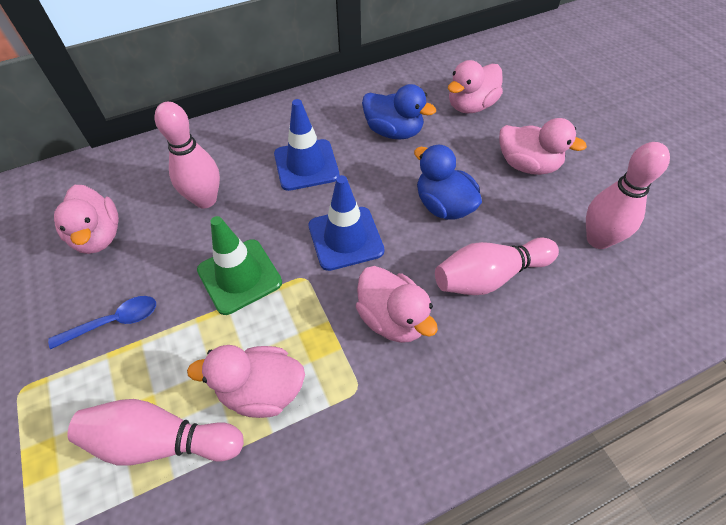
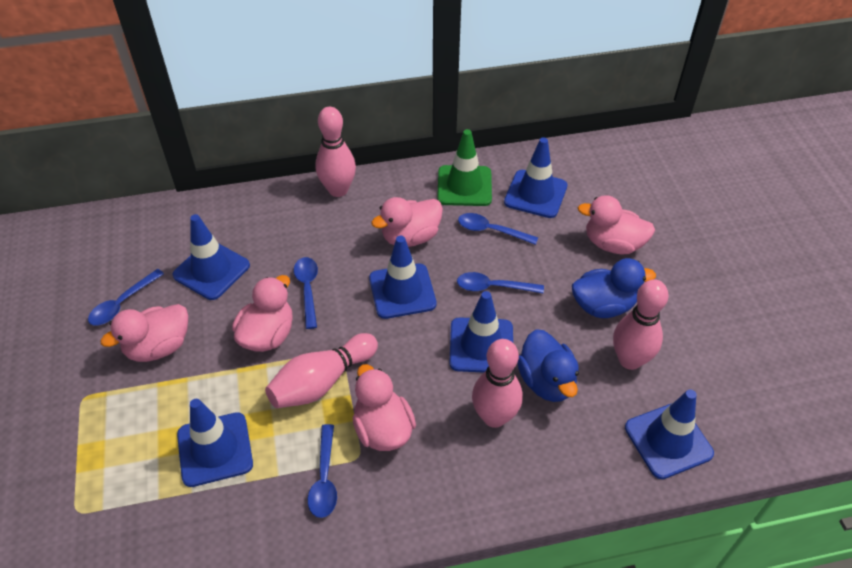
blue spoon: [48,296,156,349] = 1 -> [88,269,164,326] [294,257,318,329] [308,424,337,518] [457,272,544,294] [458,213,538,245] = 5
blue traffic cone: [274,99,339,191] [309,175,385,271] = 2 -> [172,214,250,300] [177,399,253,487] [369,236,436,319] [449,291,513,373] [504,137,567,218] [625,389,714,479] = 6

